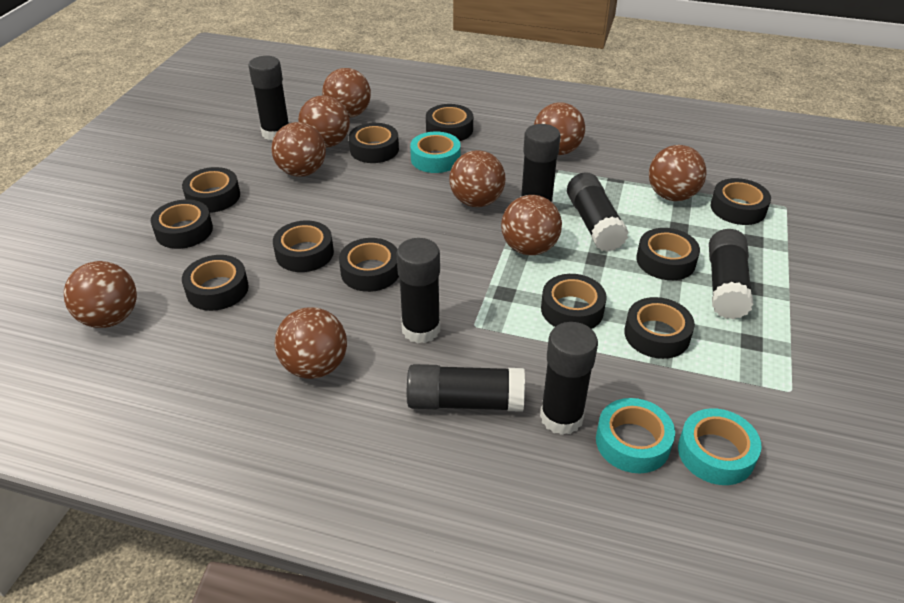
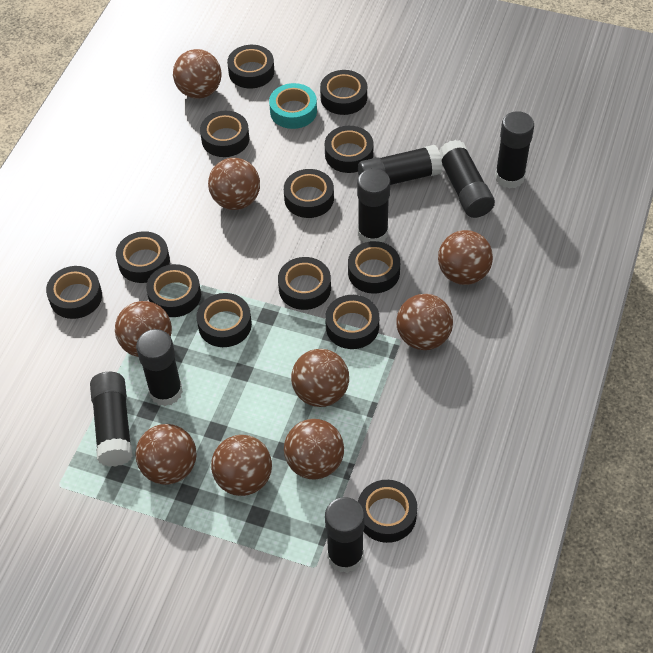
black tape: [151,199,213,249] [182,167,240,213] [182,255,249,311] [273,221,334,272] [339,238,399,292] [349,123,399,163] [426,104,473,141] [541,274,607,329] [624,297,695,359] [636,228,700,280] [711,178,771,225] = 11 -> [46,266,102,319] [116,231,170,283] [146,264,201,317] [197,293,252,347] [200,111,249,157] [227,45,274,89] [278,257,331,310] [284,169,334,218] [320,70,367,115] [325,126,373,173] [325,295,379,349] [348,241,400,294] [358,480,417,543] = 13
turquoise tape: [410,132,461,173] [596,398,675,473] [678,408,761,485] = 3 -> [269,83,317,129] = 1

